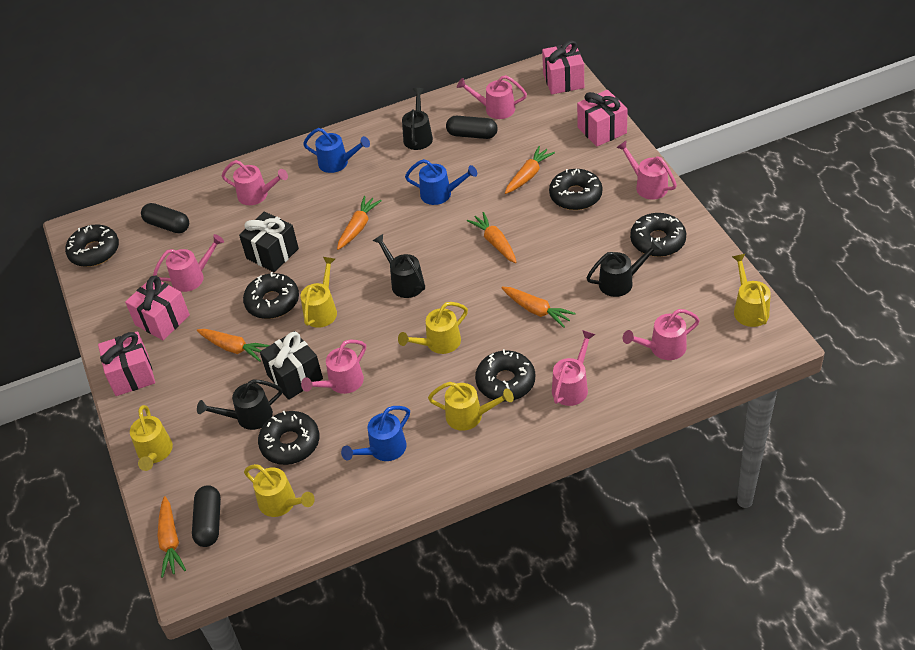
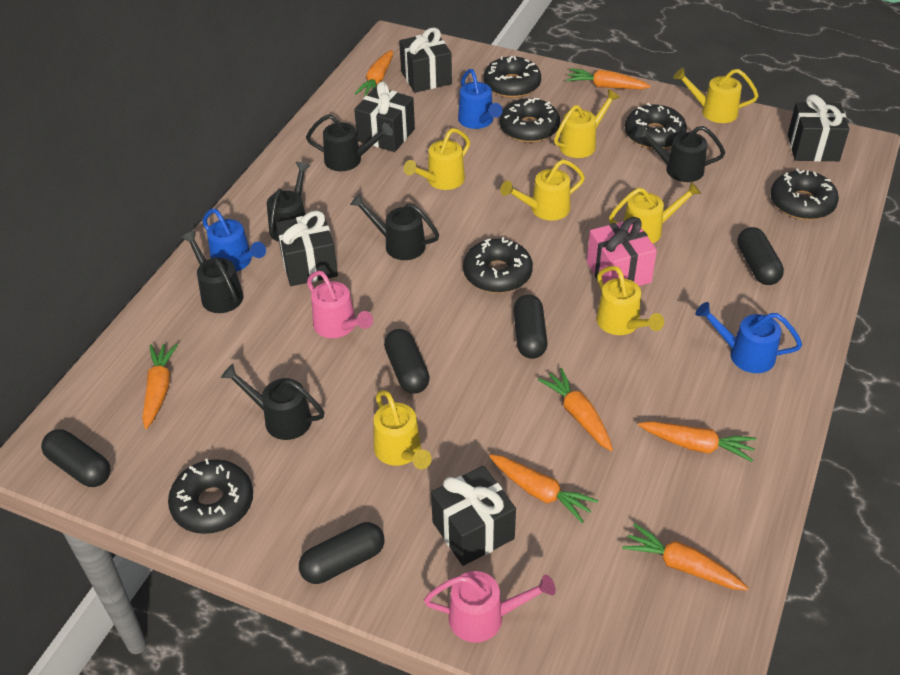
black capsule: [141,203,189,233] [192,485,221,547] [446,116,498,139] = 3 -> [41,429,111,487] [299,522,384,584] [384,329,430,394] [513,295,548,359] [737,227,784,285] = 5
black gift: [239,211,299,272] [260,331,323,400] = 2 -> [276,211,338,286] [354,81,415,152] [399,28,452,93] [431,466,516,566] [788,94,850,162] = 5
black watering can: [197,380,282,430] [372,234,425,298] [402,88,433,150] [587,239,662,297] = 4 -> [181,230,244,313] [221,364,324,440] [267,162,311,242] [306,114,393,171] [350,193,439,260] [635,125,725,182] = 6
orange carrot: [157,496,186,577] [197,329,270,362] [337,196,382,250] [467,212,517,263] [501,287,575,328] [505,146,555,194] = 6 -> [142,343,178,429] [355,50,393,96] [489,454,598,523] [538,368,613,451] [566,68,651,89] [622,523,748,591] [638,421,756,462] = 7
pink gift: [98,331,155,396] [125,275,190,340] [542,40,584,94] [577,90,628,147] = 4 -> [587,217,657,286] = 1
pink watering can: [153,234,224,292] [222,160,288,205] [301,340,366,394] [457,75,527,119] [552,330,596,406] [616,141,677,200] [623,309,700,360] = 7 -> [307,271,373,338] [424,571,556,643] = 2
yellow watering can: [130,405,173,471] [244,464,315,517] [300,257,337,328] [398,302,468,354] [428,382,514,431] [732,254,771,327] = 6 -> [374,390,432,469] [404,128,470,190] [500,159,585,221] [554,89,620,158] [596,266,664,335] [609,181,701,244] [673,68,759,123] = 7

